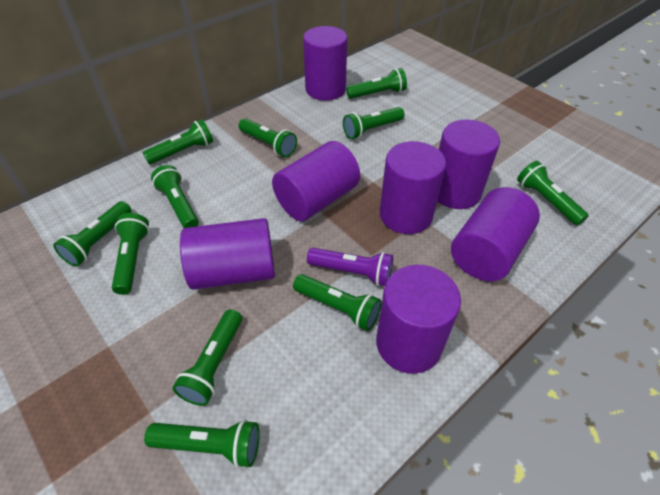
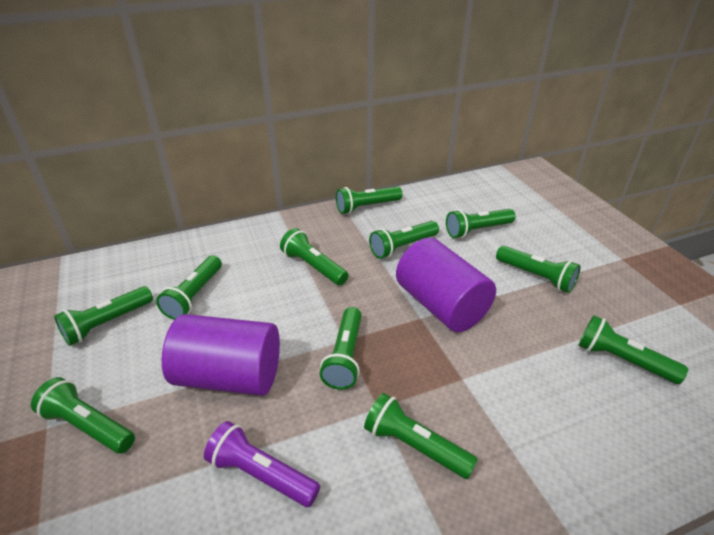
purple cylinder: [180,218,275,290] [272,141,360,221] [303,26,347,101] [376,265,461,374] [380,141,446,234] [437,120,500,209] [451,187,540,281] = 7 -> [162,314,280,396] [396,238,496,332] = 2

